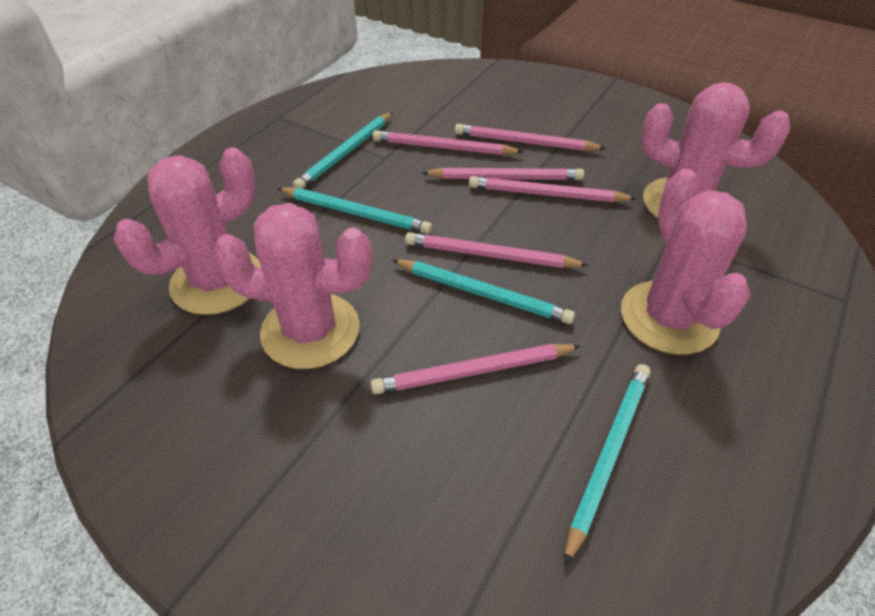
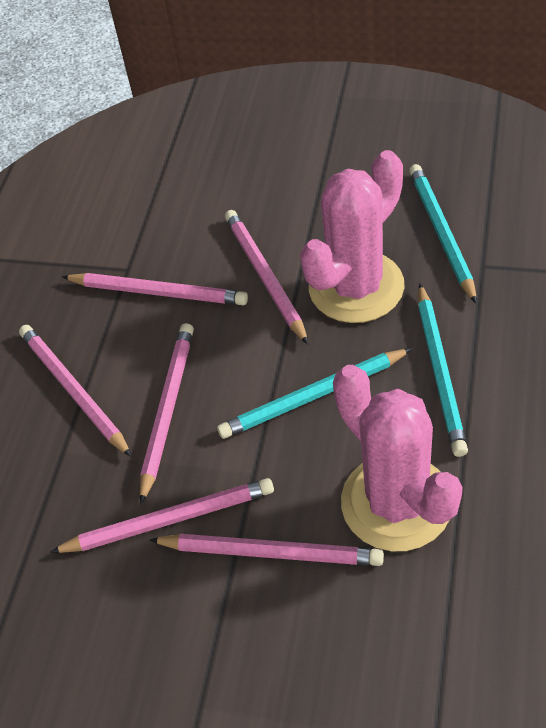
pink cactus: [114,147,261,315] [213,203,372,369] [621,169,750,355] [641,83,791,218] = 4 -> [300,150,405,323] [333,365,463,551] = 2
turquoise pencil: [277,187,432,234] [293,112,393,189] [392,259,575,324] [564,364,651,566] = 4 -> [217,348,412,439] [409,164,477,304] [418,283,468,457] = 3

